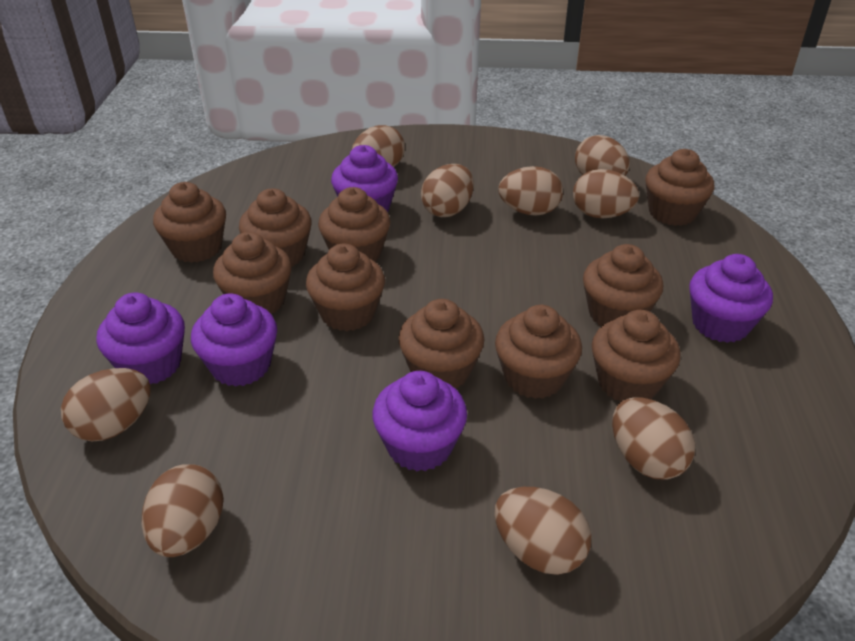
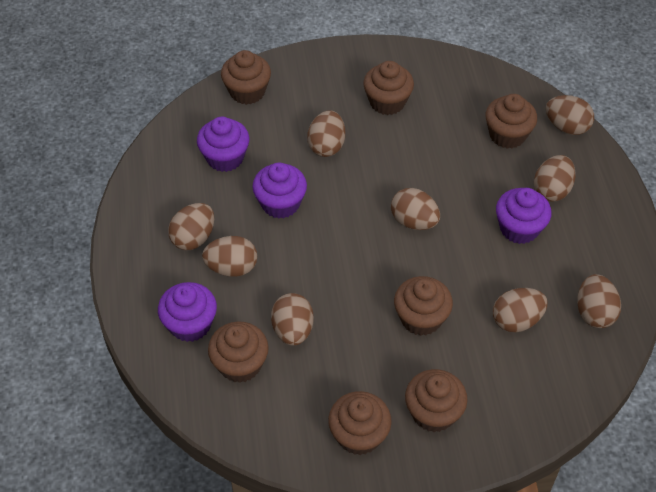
brown cupcake: [153,182,226,263] [213,232,292,314] [239,188,312,266] [306,243,385,331] [318,187,390,262] [398,299,484,388] [495,305,582,399] [583,244,663,326] [592,310,681,402] [645,149,714,226] = 10 -> [208,322,269,383] [221,50,271,105] [328,391,392,455] [363,61,414,115] [394,276,453,336] [405,369,468,432] [485,94,537,149] = 7
purple cupcake: [96,292,185,385] [191,293,277,387] [331,145,398,212] [372,371,467,471] [689,254,773,343] = 5 -> [158,282,217,342] [197,117,249,172] [252,163,307,219] [496,188,551,244] = 4

